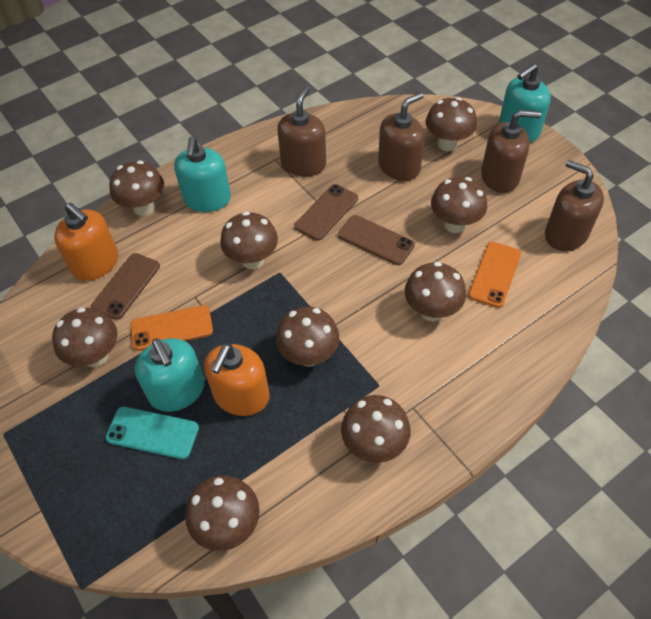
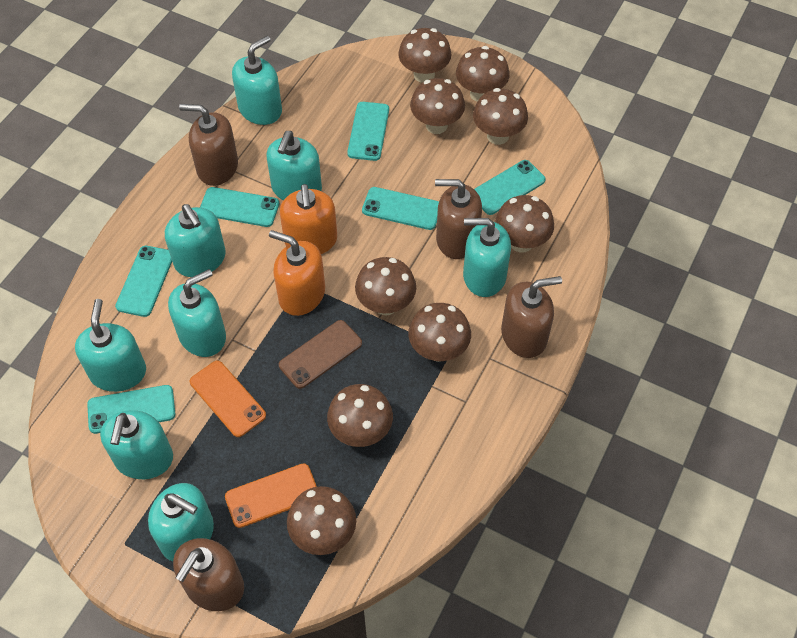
brown phone: [91,253,160,320] [294,184,358,241] [338,215,415,265] = 3 -> [279,320,362,389] = 1
turquoise phone: [105,407,199,459] = 1 -> [87,385,175,434] [115,246,172,317] [200,187,279,227] [347,102,389,161] [362,187,439,230] [474,160,546,215] = 6
turquoise soap dispenser: [135,338,205,412] [174,137,231,212] [499,63,551,142] = 3 -> [75,299,146,392] [100,410,173,479] [148,483,214,561] [165,204,226,277] [168,269,226,357] [232,36,282,125] [266,131,322,200] [463,218,511,297] = 8

